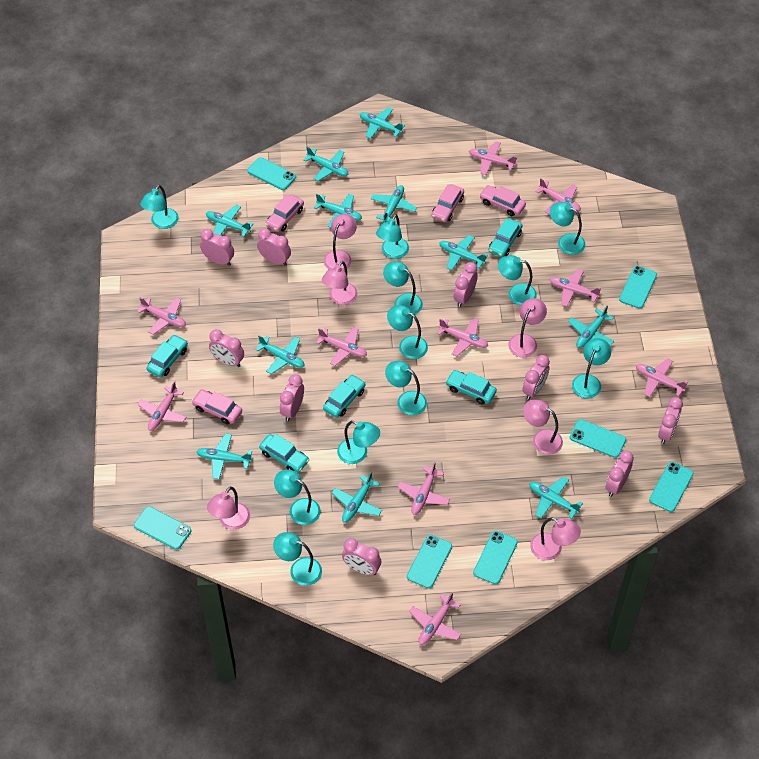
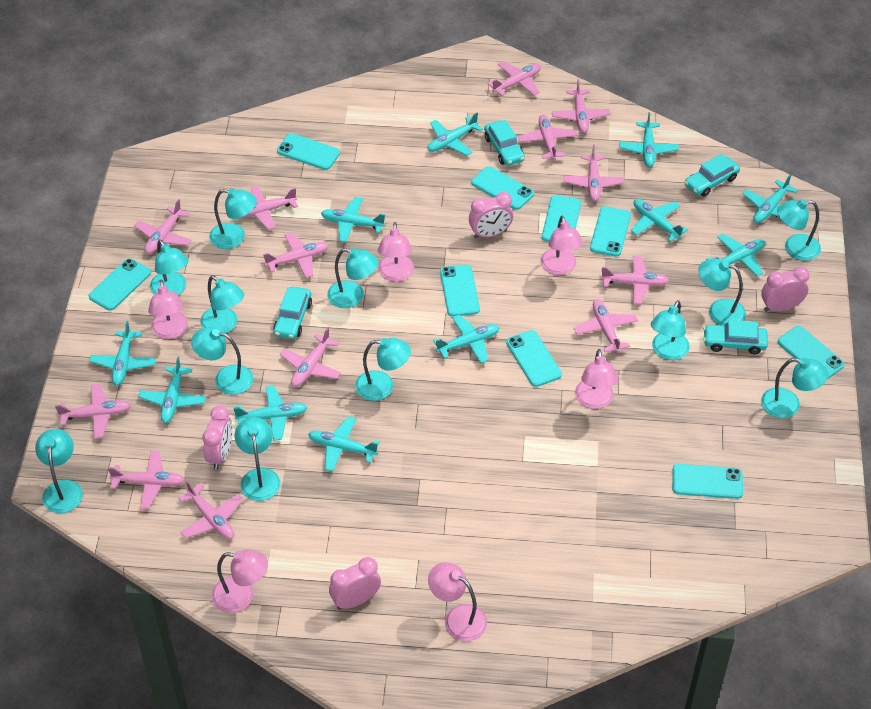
pink car: [192,389,242,425] [265,195,304,232] [432,184,464,222] [479,185,526,216] = 4 -> none = 0
pink clock: [200,229,234,266] [209,329,244,367] [257,228,291,266] [280,374,304,421] [342,538,381,575] [454,262,478,307] [522,355,550,400] [606,451,634,497] [658,397,683,444] = 9 -> [203,406,233,470] [329,557,381,610] [469,192,513,238] [761,266,810,312] = 4
pink plane: [137,297,186,335] [137,381,186,431] [316,327,367,366] [397,462,450,515] [409,592,461,645] [437,318,488,356] [469,141,517,175] [535,178,581,215] [549,269,601,307] [636,358,688,397] = 10 -> [55,384,131,439] [108,450,185,509] [134,199,192,254] [178,480,243,539] [241,186,298,230] [263,232,328,278] [280,327,341,387] [487,61,541,96] [518,114,578,160] [552,79,611,133] [564,145,624,201] [574,299,638,353] [600,256,669,304] = 13
turquoise car: [147,334,188,377] [259,434,309,473] [323,375,366,418] [446,370,497,405] [489,218,522,257] = 5 -> [273,287,312,339] [484,120,525,166] [684,154,740,197] [703,320,768,355] = 4
turquoise lamp: [140,185,179,229] [273,532,322,586] [274,469,321,525] [337,421,380,464] [376,215,409,259] [383,261,423,315] [385,361,427,416] [387,305,428,359] [498,255,537,306] [550,202,585,255] [572,338,611,398] = 11 -> [35,429,83,513] [150,239,189,295] [191,327,253,395] [200,275,244,333] [209,188,257,249] [235,417,280,501] [327,248,379,308] [355,338,411,401] [651,300,690,360] [698,259,746,326] [761,358,829,418] [777,199,821,261] = 12
turquoise phone: [134,506,191,550] [247,157,296,190] [407,535,452,588] [473,531,518,584] [570,419,626,458] [619,266,657,309] [649,462,694,512] = 7 -> [89,258,151,310] [277,133,340,170] [440,265,480,317] [471,166,534,210] [506,330,562,387] [542,195,581,242] [590,206,631,256] [672,464,743,499] [778,326,845,379] = 9

